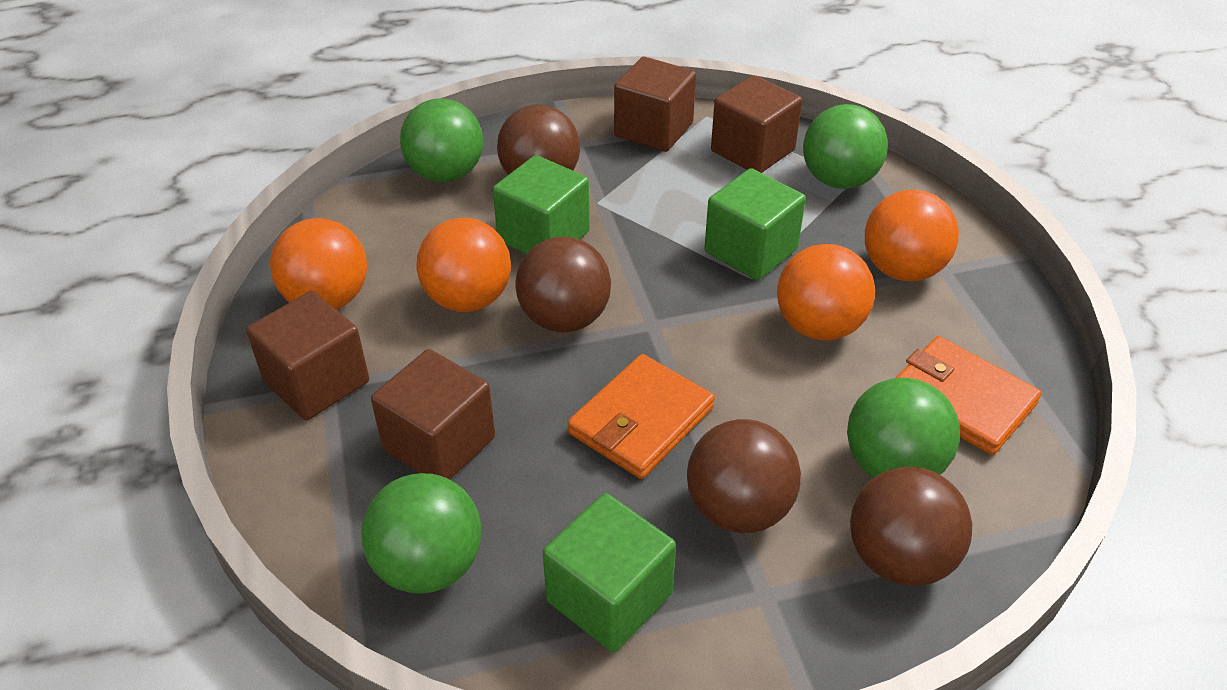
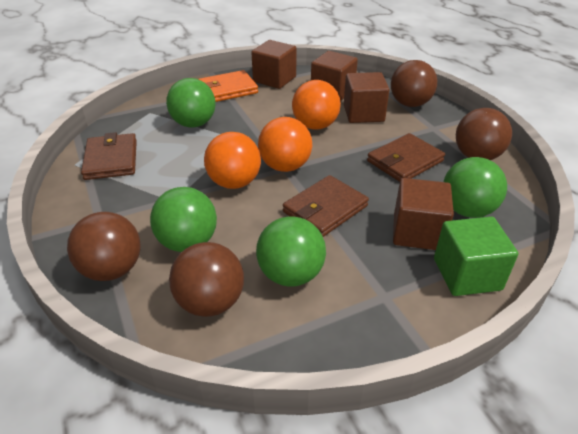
brown wallet: none = 0 -> [81,132,137,180] [283,175,369,237] [367,133,445,182] = 3
green cube: [493,155,590,254] [543,493,676,653] [704,168,806,280] = 3 -> [434,216,518,296] = 1
orange ball: [270,218,367,309] [417,218,511,312] [777,244,875,340] [865,190,959,281] = 4 -> [204,132,261,189] [258,117,312,172] [292,80,341,130] = 3
orange wallet: [568,354,715,479] [896,336,1042,455] = 2 -> [198,70,258,102] = 1

